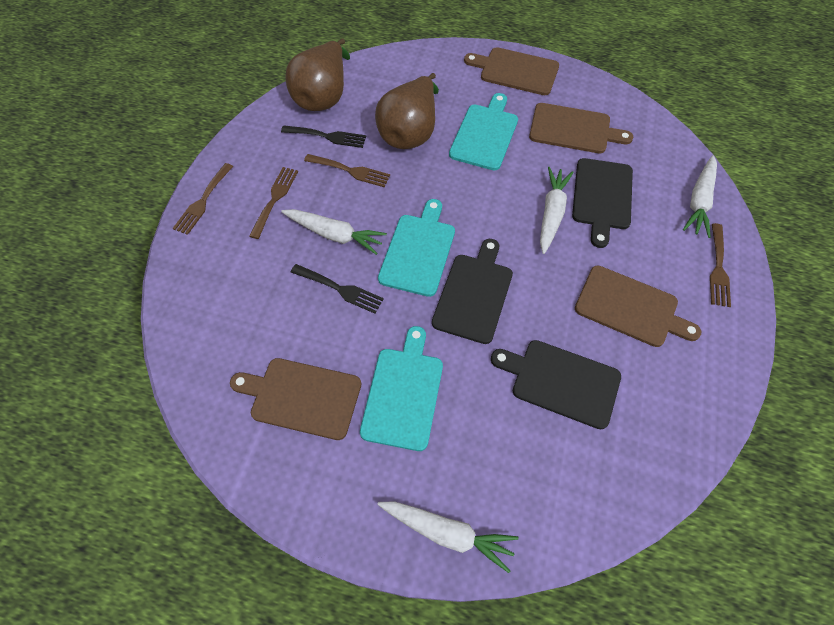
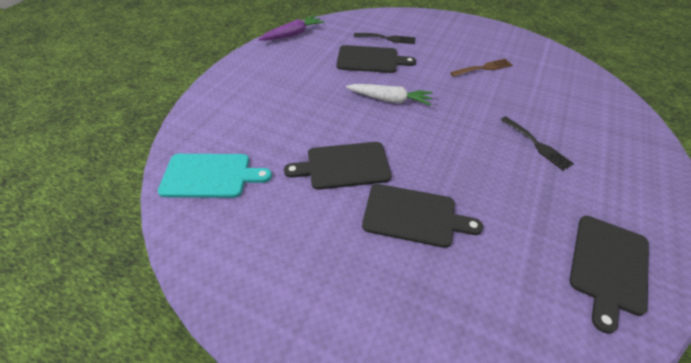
black cutting board: [432,239,513,344] [491,340,621,429] [572,158,633,248] = 3 -> [284,142,391,190] [336,45,416,73] [362,184,483,248] [569,216,649,334] = 4
brown cutting board: [230,358,361,440] [464,47,559,95] [529,103,633,153] [575,266,701,347] = 4 -> none = 0
brown fork: [173,163,233,235] [249,167,298,239] [304,154,390,187] [710,223,731,307] = 4 -> [450,59,513,77] = 1
brown pear: [285,38,350,111] [375,73,439,149] = 2 -> none = 0
purple carrot: none = 0 -> [258,15,325,41] = 1
turquoise cutting board: [360,326,443,451] [378,199,455,297] [449,93,518,170] = 3 -> [158,154,272,198] = 1
white carrot: [281,209,387,255] [377,501,519,573] [540,167,574,254] [683,155,717,238] = 4 -> [346,84,433,106] = 1

